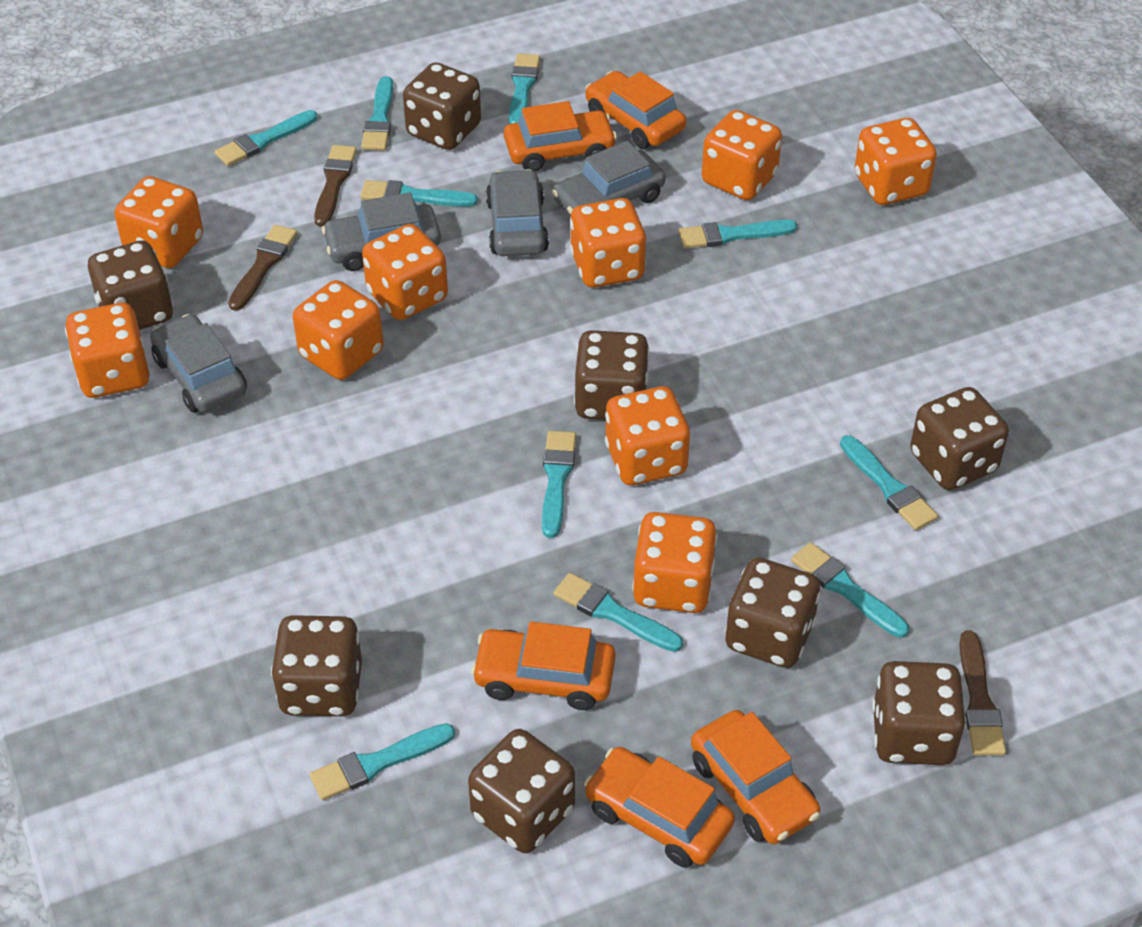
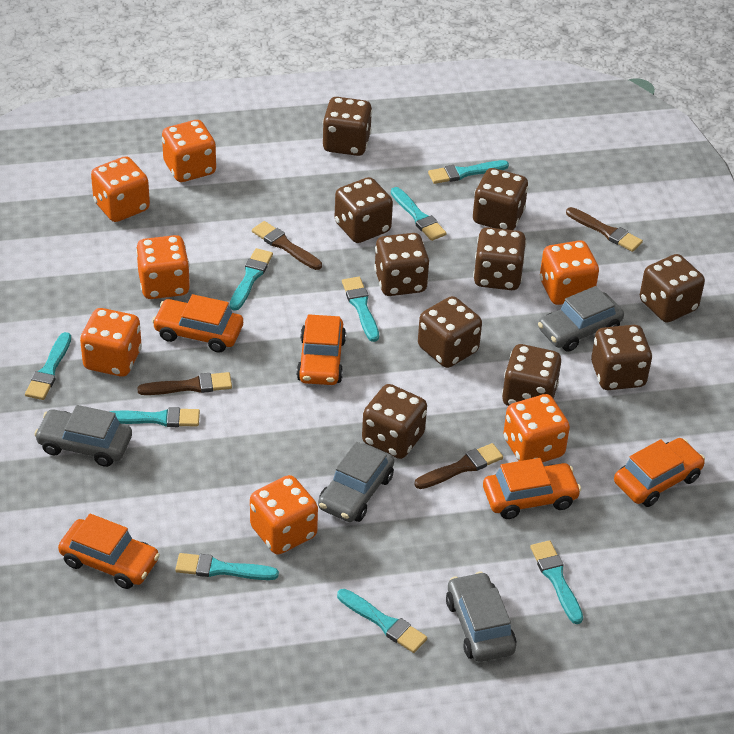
brown brush: [228,225,297,311] [314,145,357,226] [959,631,1006,755] = 3 -> [137,372,232,395] [252,221,322,270] [414,443,503,489] [566,207,643,252] = 4
brown dice: [88,240,173,330] [271,615,362,716] [403,62,481,150] [468,729,575,853] [574,330,650,420] [725,558,821,668] [872,661,966,765] [910,387,1009,490] = 8 -> [323,97,372,156] [335,177,393,243] [362,384,427,459] [374,233,429,296] [418,296,482,368] [473,168,528,230] [473,227,526,290] [502,344,561,406] [591,325,652,390] [640,254,705,322] = 10
orange dice: [65,303,149,398] [114,176,203,268] [293,280,384,380] [362,224,448,320] [570,198,646,288] [605,386,690,485] [632,512,717,613] [702,110,782,200] [855,118,937,205] = 9 -> [80,308,142,377] [91,156,150,222] [136,235,190,299] [162,120,216,182] [250,475,318,554] [503,394,570,462] [540,241,599,305] = 7
turquoise brush: [215,110,318,166] [310,723,455,800] [360,180,478,207] [361,76,393,150] [509,54,540,124] [542,431,576,538] [553,573,683,652] [678,220,797,249] [791,542,909,638] [840,435,938,530] = 10 -> [25,332,71,400] [109,407,200,427] [175,553,279,580] [230,248,273,311] [337,589,427,653] [342,277,379,342] [391,187,446,241] [428,160,509,184] [530,540,583,624] = 9

